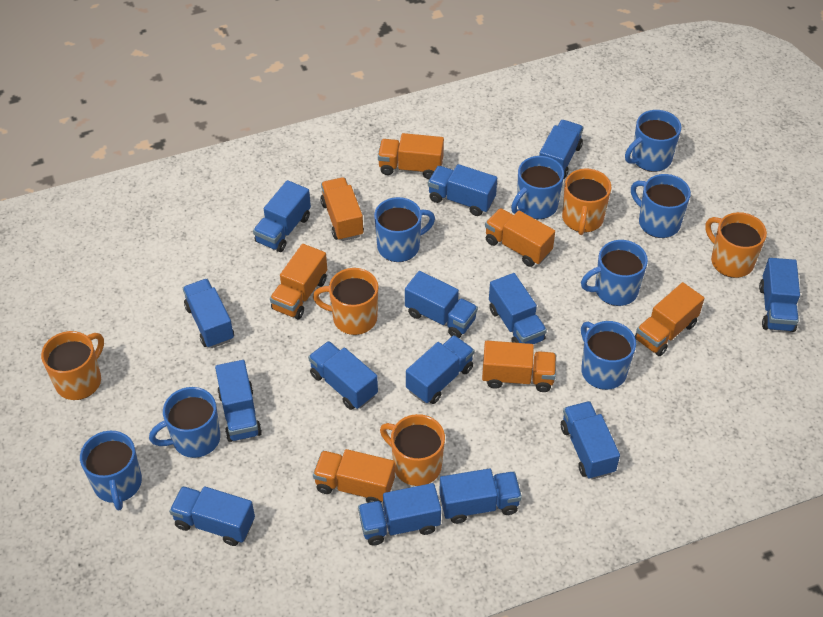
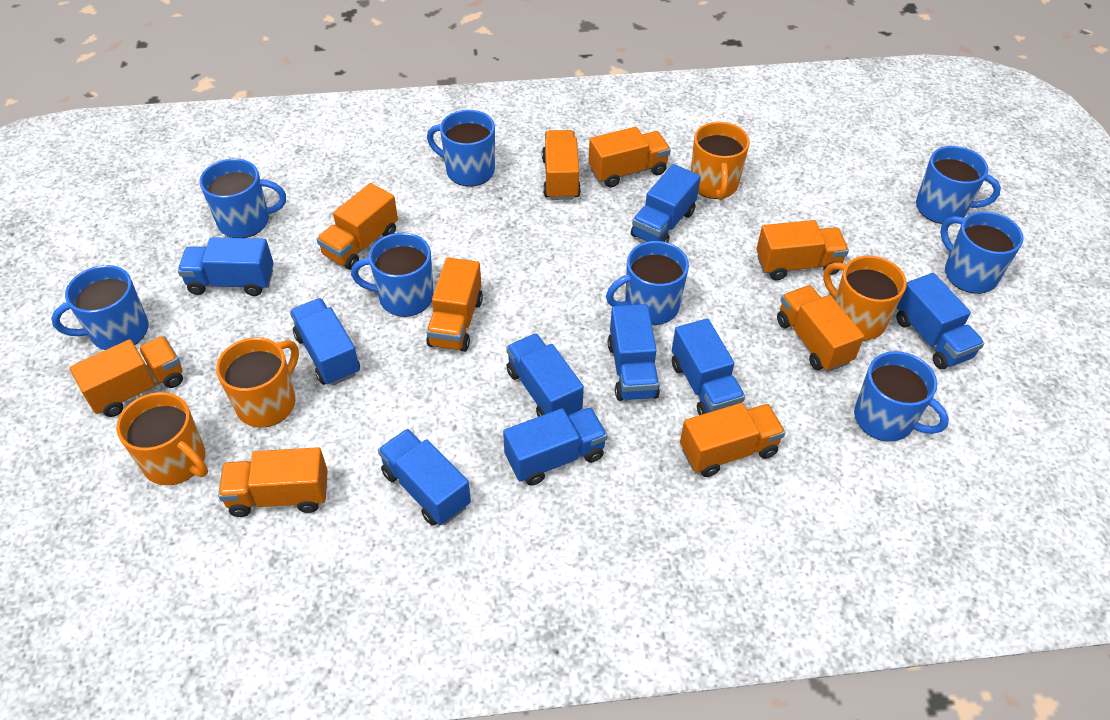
blue truck: [169,486,255,546] [183,279,234,348] [215,360,262,442] [253,180,311,252] [308,341,378,410] [358,483,441,546] [405,271,478,338] [406,335,474,404] [428,164,497,216] [439,469,522,524] [489,273,547,344] [539,120,584,179] [561,401,620,479] [759,258,800,332] = 14 -> [178,237,274,296] [290,298,360,386] [378,429,471,526] [503,407,608,486] [506,333,584,417] [608,304,660,401] [631,164,701,243] [672,319,745,415] [896,273,984,369] = 9
orange mug: [41,331,104,400] [313,268,378,335] [380,414,445,486] [562,168,611,235] [705,212,767,278] = 5 -> [116,392,208,485] [216,337,299,428] [691,122,750,200] [823,256,907,341] = 4
orange truck: [270,244,327,319] [313,449,395,503] [320,177,364,241] [378,133,444,179] [482,341,556,392] [485,208,555,267] [635,282,704,356] = 7 -> [69,336,183,417] [218,447,328,517] [316,183,398,270] [426,257,483,352] [542,130,581,200] [588,127,671,188] [680,403,785,477] [756,220,849,280] [777,285,864,372] = 9

